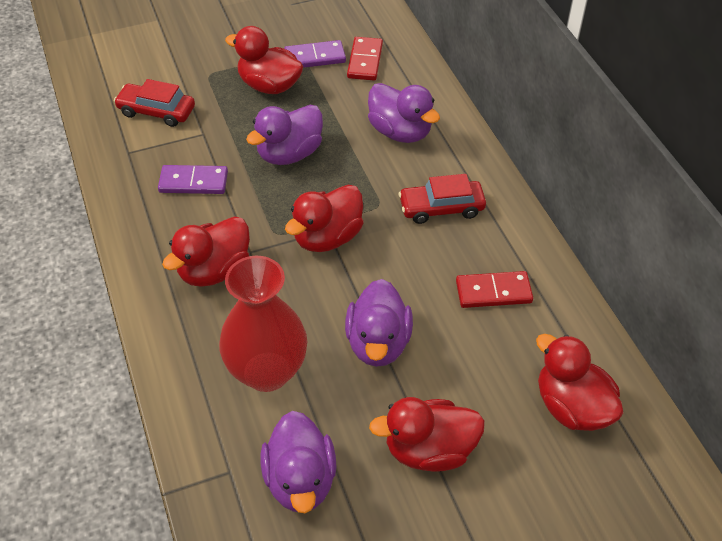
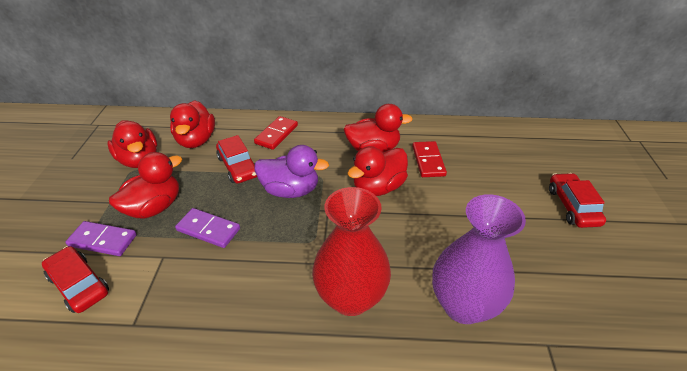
purple duck: [246,105,323,165] [260,411,337,513] [345,279,413,367] [368,83,440,143] = 4 -> [254,145,329,198] = 1
purple vase: none = 0 -> [432,194,526,324] = 1
red car: [114,79,195,127] [399,174,486,224] = 2 -> [42,246,109,313] [216,135,257,184] [549,173,606,228] = 3

